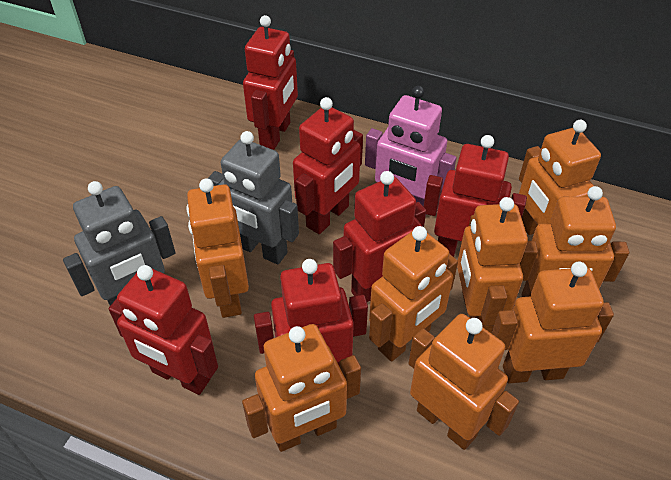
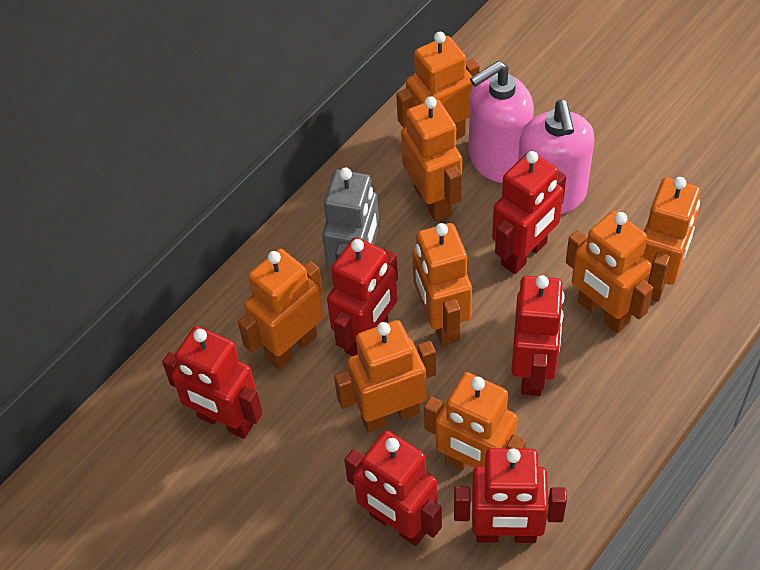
grey robot: [63,181,176,306] [208,131,299,264] = 2 -> [322,168,379,268] = 1
pink robot: [365,86,456,215] = 1 -> none = 0
pink soap dispenser: none = 0 -> [469,61,534,183] [518,100,595,214] = 2

